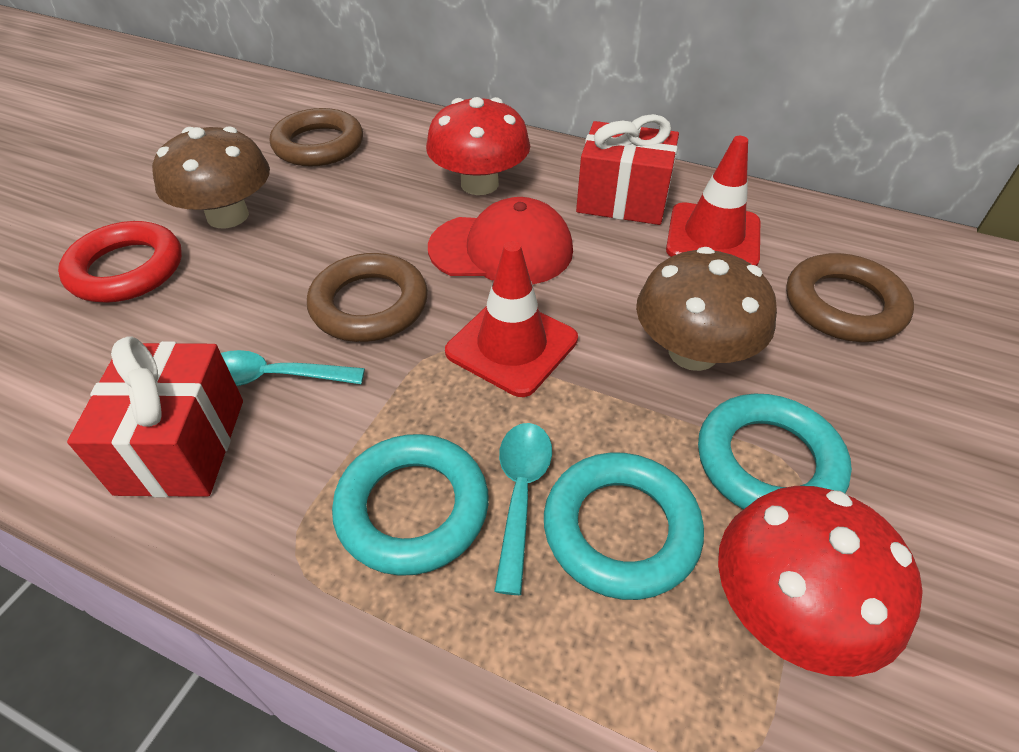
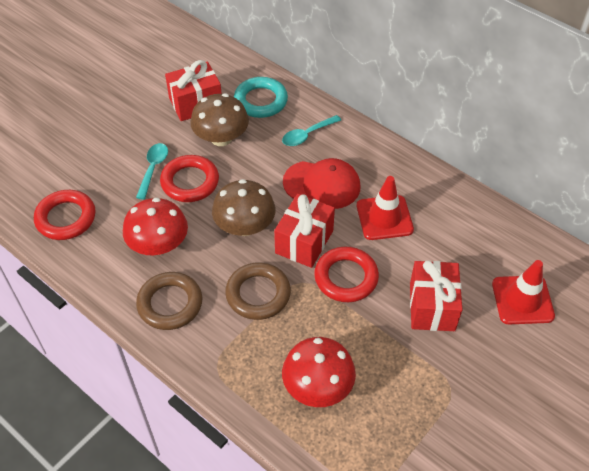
brown ring: [270,108,363,166] [307,253,428,342] [786,253,914,342] = 3 -> [136,272,202,330] [225,263,291,320] = 2
red gift: [67,336,243,497] [576,114,679,225] = 2 -> [165,60,222,121] [274,194,335,268] [410,261,463,331] = 3
red ring: [58,221,182,303] = 1 -> [34,190,95,240] [160,155,219,202] [314,247,379,302] = 3
turquoise ring: [332,434,489,576] [544,453,704,600] [698,394,852,509] = 3 -> [234,77,288,118] = 1

